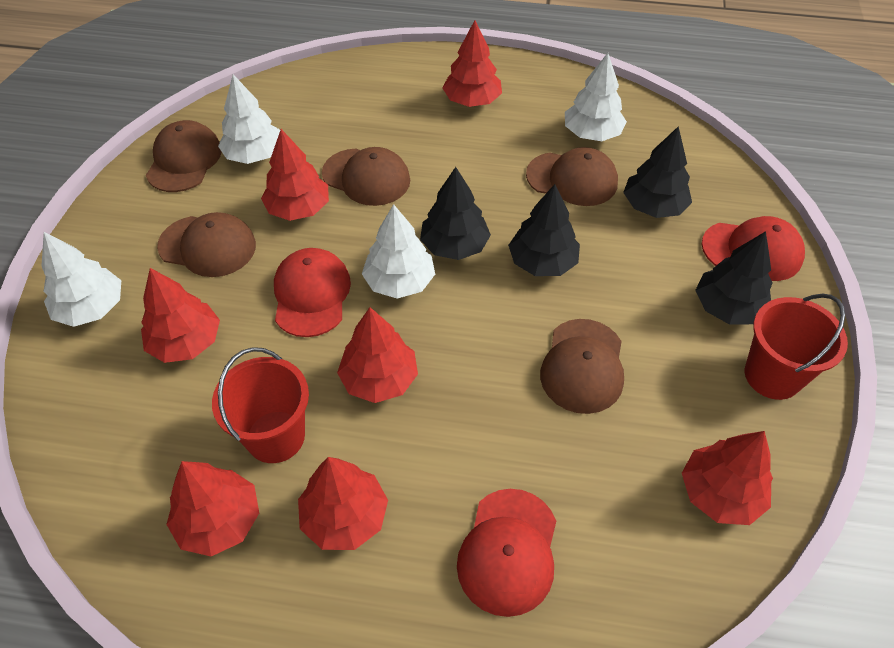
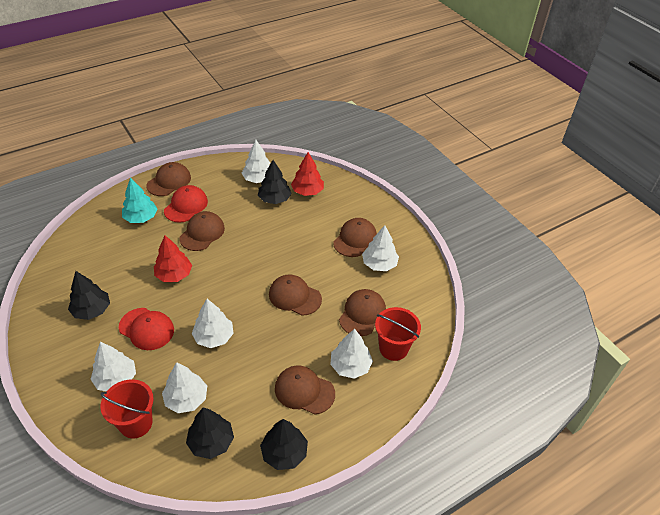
brown cap: [146,120,221,192] [157,212,256,277] [322,147,410,206] [526,147,618,206] [540,319,624,414] = 5 -> [146,162,191,196] [179,211,225,251] [269,274,322,316] [275,365,335,415] [333,218,377,257] [339,289,386,336] = 6
red cap: [274,248,351,337] [457,489,556,617] [701,216,805,281] = 3 -> [119,308,174,350] [164,185,208,223] = 2
red tree: [141,268,220,363] [166,461,259,556] [261,129,329,221] [298,457,388,550] [337,307,418,403] [443,20,502,107] [682,431,773,525] = 7 -> [154,235,192,282] [291,152,324,196] = 2
turquoise tree: none = 0 -> [122,178,158,223] = 1
white tree: [41,232,121,327] [218,74,280,164] [362,204,435,299] [565,53,627,141] = 4 -> [91,342,136,391] [162,362,207,413] [192,299,234,348] [242,140,270,183] [330,329,373,379] [362,225,399,271] = 6

